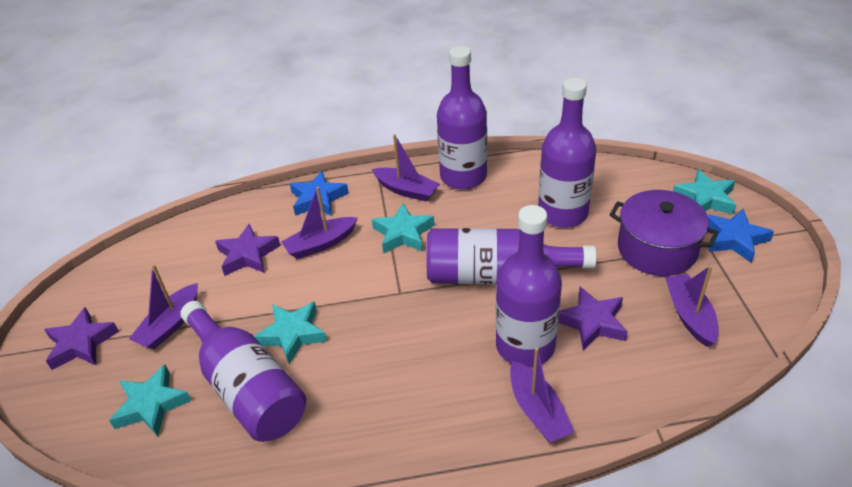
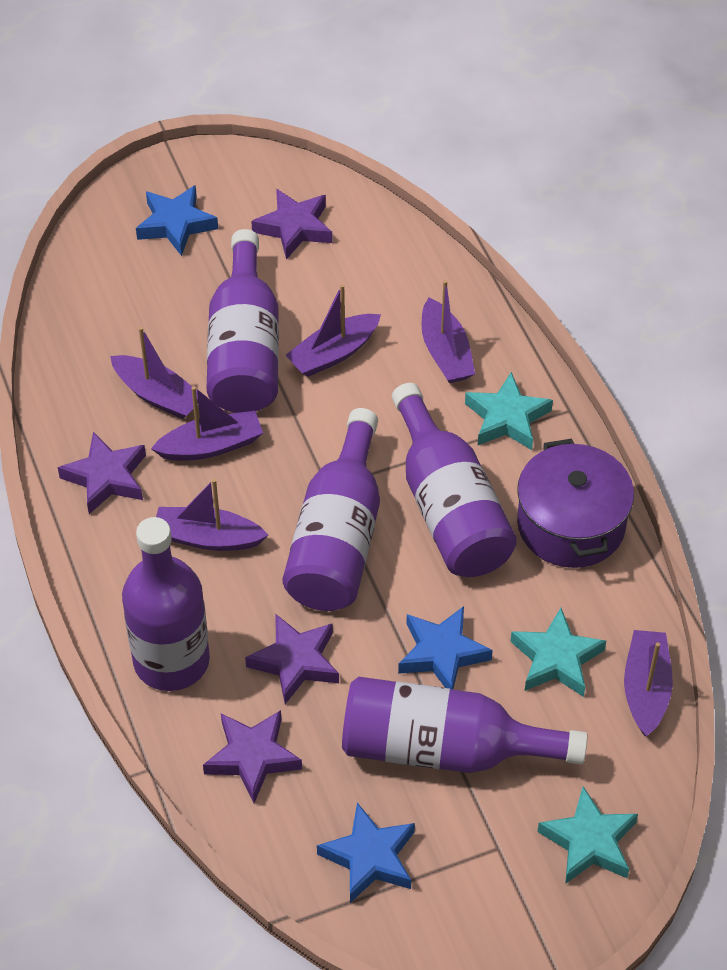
blue star: [290,171,349,216] [707,209,774,263] = 2 -> [136,185,218,256] [317,803,415,903] [398,606,493,690] = 3
purple boat: [129,264,198,349] [281,187,358,259] [372,134,440,202] [510,347,574,443] [665,266,719,347] = 5 -> [110,327,198,419] [151,386,263,461] [156,479,268,551] [285,284,381,377] [422,280,475,383] [624,630,673,736] = 6
purple star: [44,307,119,370] [215,224,280,276] [559,287,628,350] = 3 -> [58,432,146,514] [203,710,302,803] [245,614,339,704] [251,189,332,260] = 4
turquoise star: [109,364,192,436] [254,301,327,364] [372,204,434,253] [673,169,736,215] = 4 -> [465,372,553,450] [510,608,606,697] [537,787,638,884] = 3

